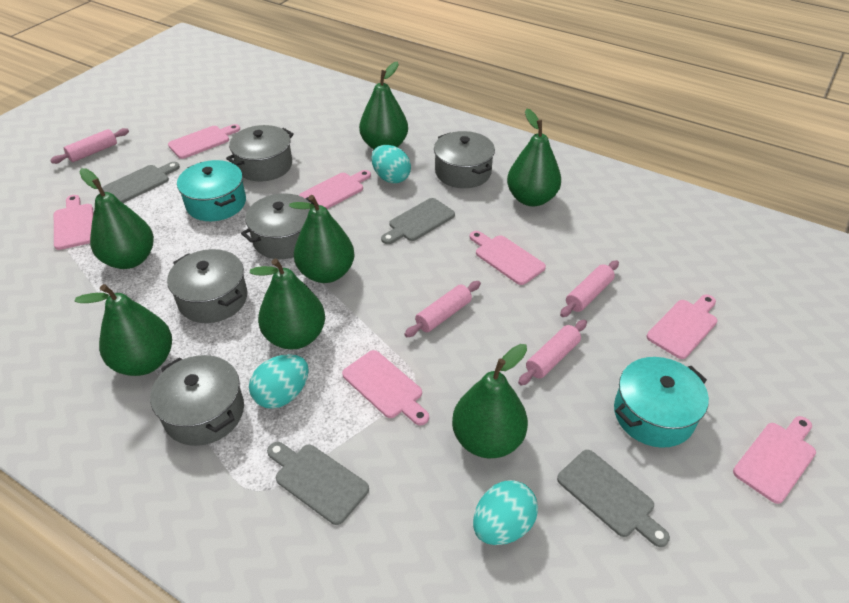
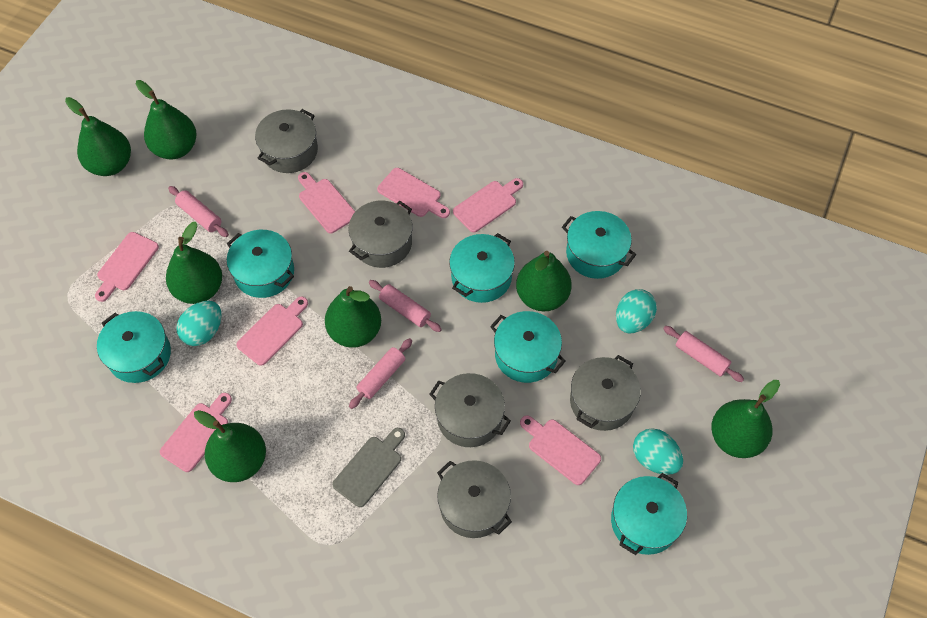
grey cutting board: [102,162,180,203] [267,442,369,525] [381,198,455,244] [557,450,670,547] = 4 -> [332,428,405,507] = 1
turquoise pot: [177,160,246,221] [614,357,709,448] = 2 -> [97,311,171,383] [227,230,294,298] [449,233,515,303] [490,311,566,383] [562,211,636,279] [611,473,687,555] = 6

